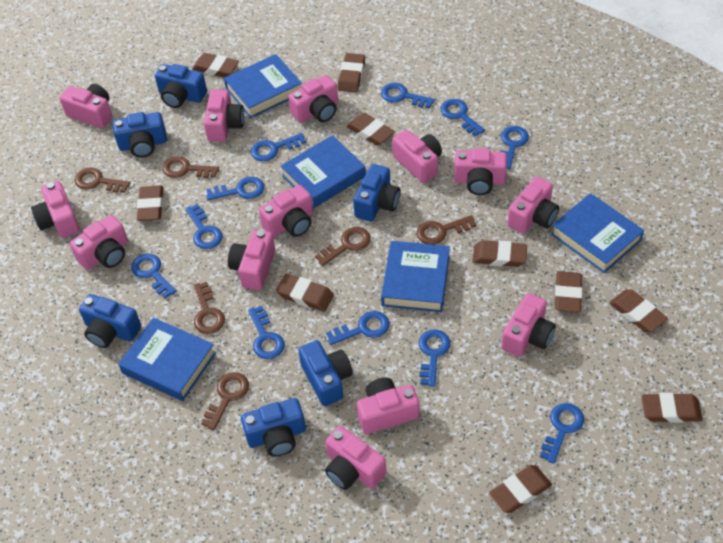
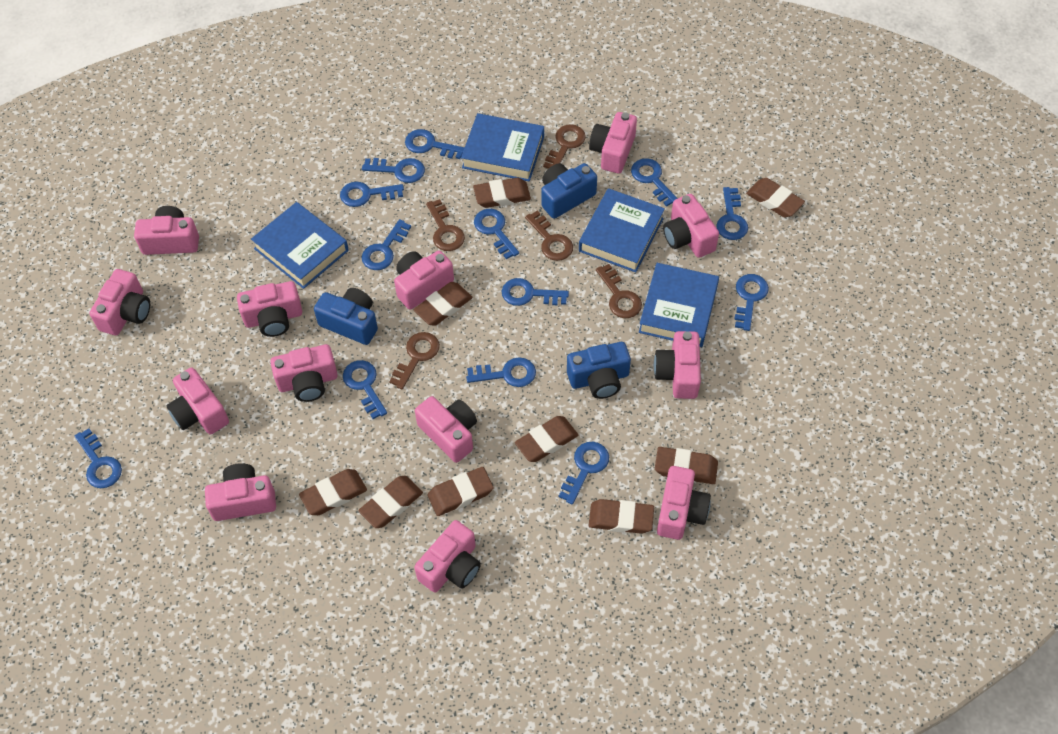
blue book: [118,318,216,401] [224,54,302,118] [281,135,366,208] [381,241,450,312] [551,193,644,273] = 5 -> [251,202,349,289] [461,113,544,181] [579,188,665,273] [639,263,719,347] = 4
blue camera: [79,294,141,348] [113,112,167,158] [155,64,207,108] [241,398,306,457] [298,340,353,406] [353,164,401,222] = 6 -> [314,288,378,345] [541,163,597,219] [567,342,631,399] = 3
blue key: [131,254,177,298] [185,204,223,249] [206,177,264,200] [248,306,285,359] [251,133,306,161] [326,311,390,345] [381,83,435,108] [419,329,451,387] [441,99,485,136] [500,126,529,169] [540,403,584,464] = 11 -> [75,428,122,488] [340,182,404,207] [343,360,387,419] [362,158,425,183] [362,219,411,270] [405,129,465,159] [466,357,536,387] [474,209,519,259] [502,278,569,306] [559,442,609,505] [631,158,678,207] [716,187,748,240] [734,274,769,331] = 13
brown eraser: [137,186,163,221] [192,53,239,78] [276,274,334,312] [338,53,365,92] [347,113,395,145] [472,240,527,267] [489,465,552,513] [555,271,582,312] [609,289,668,332] [641,393,702,423] = 10 -> [299,469,367,515] [358,476,423,528] [414,282,473,326] [428,467,494,516] [473,178,531,208] [515,416,578,462] [589,499,654,534] [655,447,718,484] [746,178,805,217] = 9
brown key: [75,168,130,193] [162,156,219,178] [193,282,225,334] [201,372,249,430] [315,227,371,266] [417,215,476,245] = 6 -> [389,332,440,389] [426,199,465,251] [525,211,573,261] [543,124,586,169] [596,264,642,318] = 5

